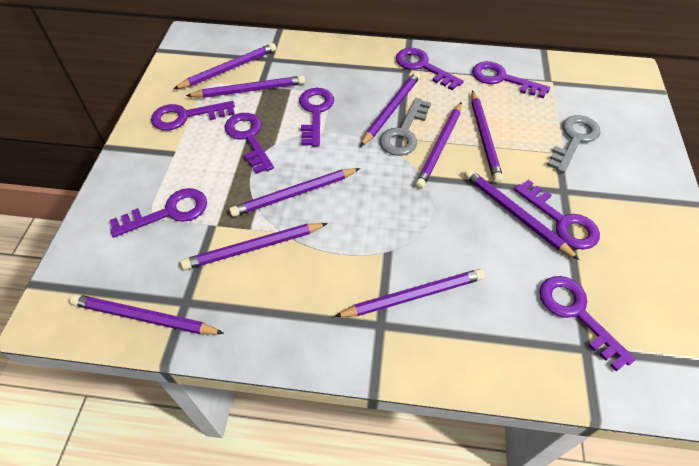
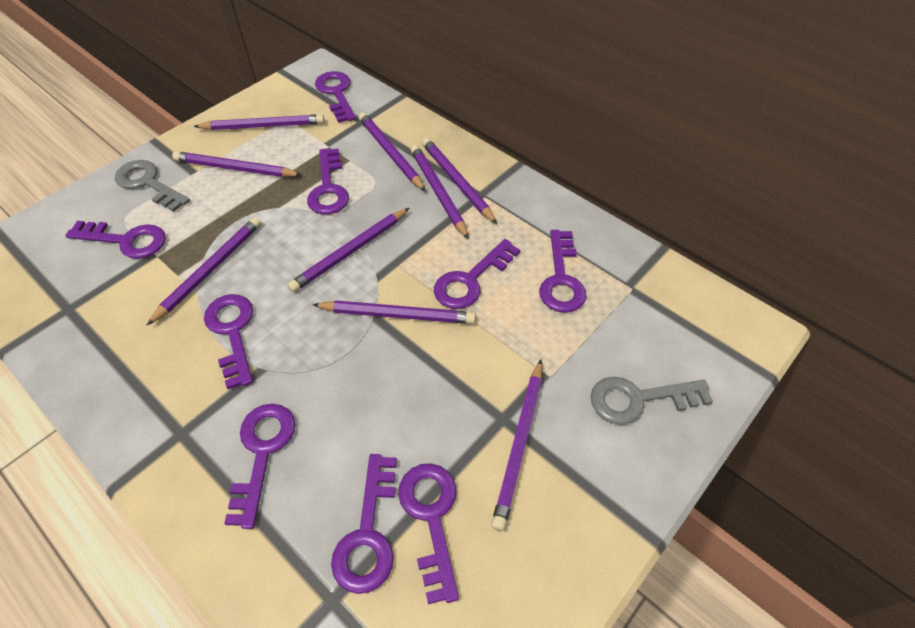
purple key: [110,188,207,237] [151,101,235,130] [225,113,274,174] [299,88,334,147] [396,48,464,90] [472,61,550,99] [514,180,600,250] [539,276,636,372] = 8 -> [65,221,166,259] [204,294,253,389] [224,404,295,529] [307,149,349,214] [315,71,356,123] [331,454,397,594] [398,463,459,604] [434,239,520,309] [539,230,587,313] = 9
purple pencil: [70,294,224,334] [173,43,276,89] [181,223,328,270] [186,75,305,98] [229,168,360,217] [334,269,485,317] [360,72,420,147] [415,102,462,189] [464,169,580,260] [471,90,503,183] = 10 -> [146,217,261,326] [172,151,302,177] [193,114,325,130] [287,208,409,292] [312,300,476,324] [359,112,426,191] [411,145,469,239] [422,138,497,224] [491,360,542,531] = 9

